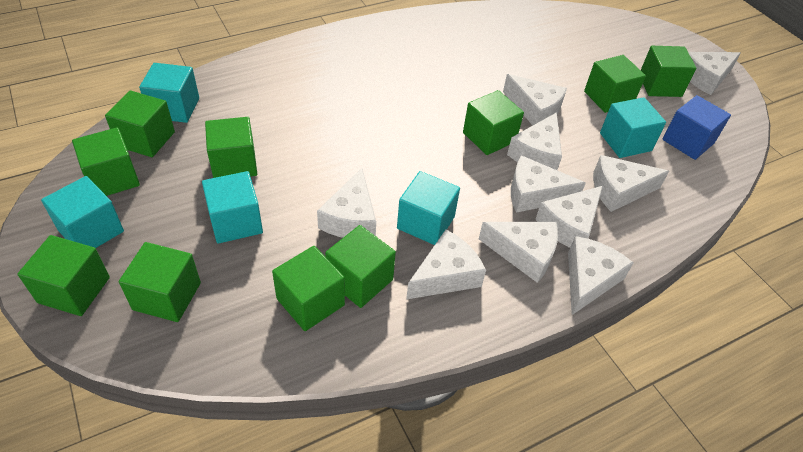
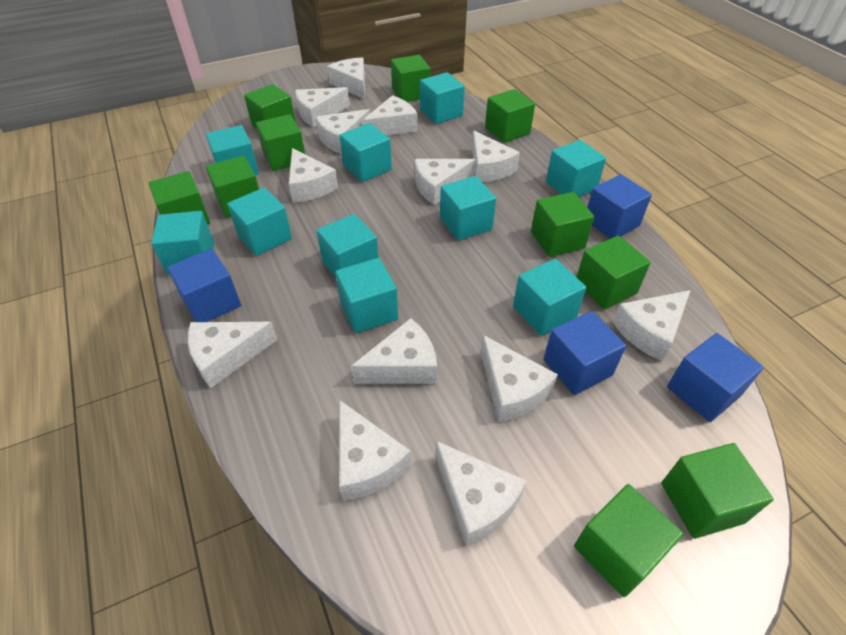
blue cube: [663,95,731,160] = 1 -> [167,249,241,322] [544,311,626,395] [587,174,652,239] [667,333,764,422] = 4
turquoise cube: [41,176,124,248] [139,63,199,123] [202,171,263,244] [397,171,460,245] [600,97,666,158] = 5 -> [151,211,214,275] [206,125,259,175] [227,188,292,256] [317,214,379,277] [335,258,398,333] [339,123,392,182] [420,72,465,124] [440,176,496,241] [513,259,586,336] [546,140,606,197] = 10
white cheese: [317,168,376,238] [406,230,486,299] [479,222,558,283] [503,74,567,125] [507,112,562,170] [511,155,586,213] [535,186,603,248] [568,236,634,315] [593,155,669,212] [688,52,741,95] = 10 -> [188,322,277,389] [289,148,338,203] [295,87,350,127] [316,109,370,154] [327,57,365,99] [339,400,411,501] [351,318,437,384] [363,95,418,136] [415,159,476,205] [435,441,527,546] [472,130,520,182] [481,335,558,422] [613,290,691,361] = 13

